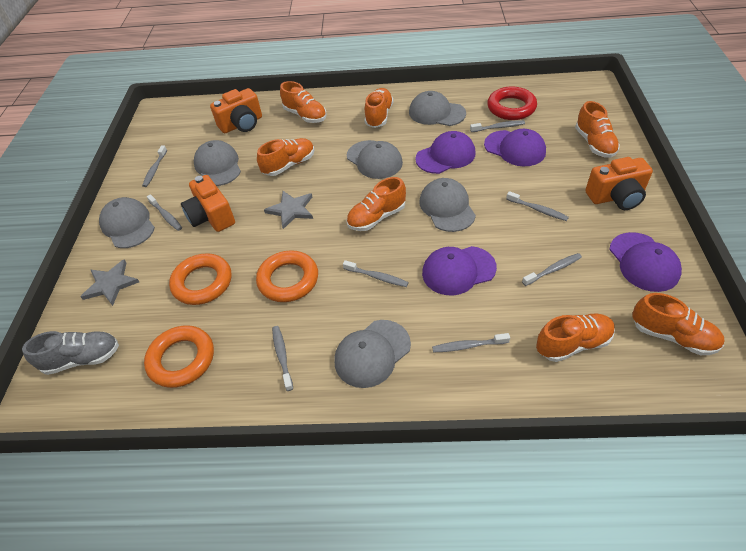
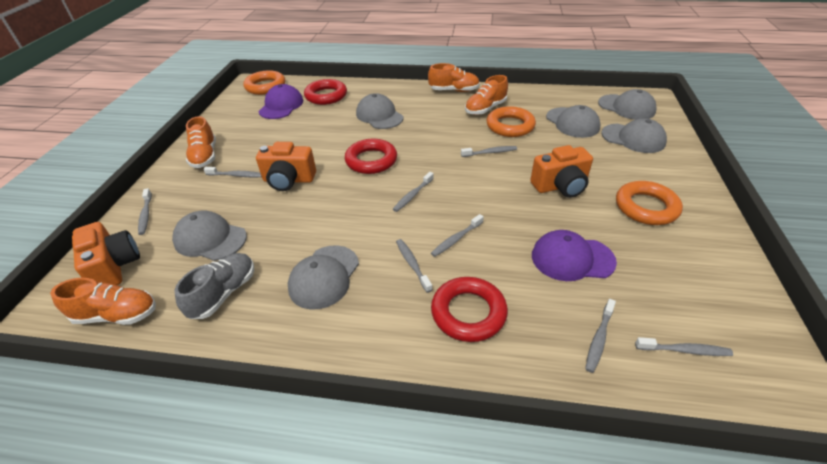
grey star: [80,259,139,306] [264,191,313,229] = 2 -> none = 0
orange shoe: [257,138,314,176] [280,81,327,123] [346,177,406,231] [365,88,394,128] [536,313,615,362] [575,101,620,158] [632,293,725,355] = 7 -> [50,278,156,325] [186,116,216,168] [428,63,480,92] [465,75,508,115] = 4
purple cap: [415,131,476,174] [422,246,497,295] [484,129,546,166] [610,232,682,292] = 4 -> [258,84,303,119] [532,230,617,281] = 2
red ring: [487,86,537,120] = 1 -> [304,79,347,105] [345,139,397,174] [431,277,508,342] = 3

